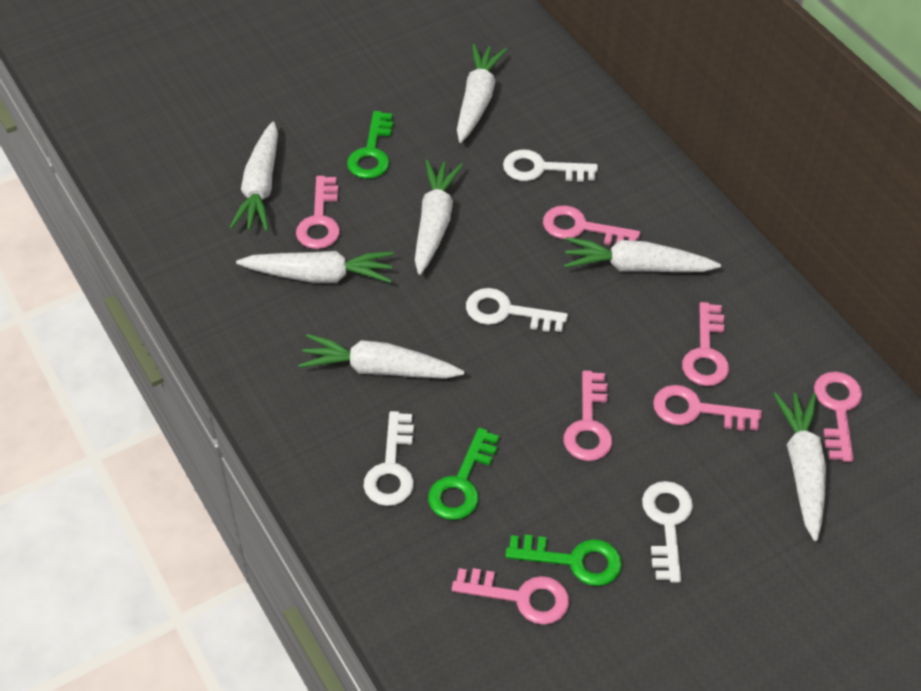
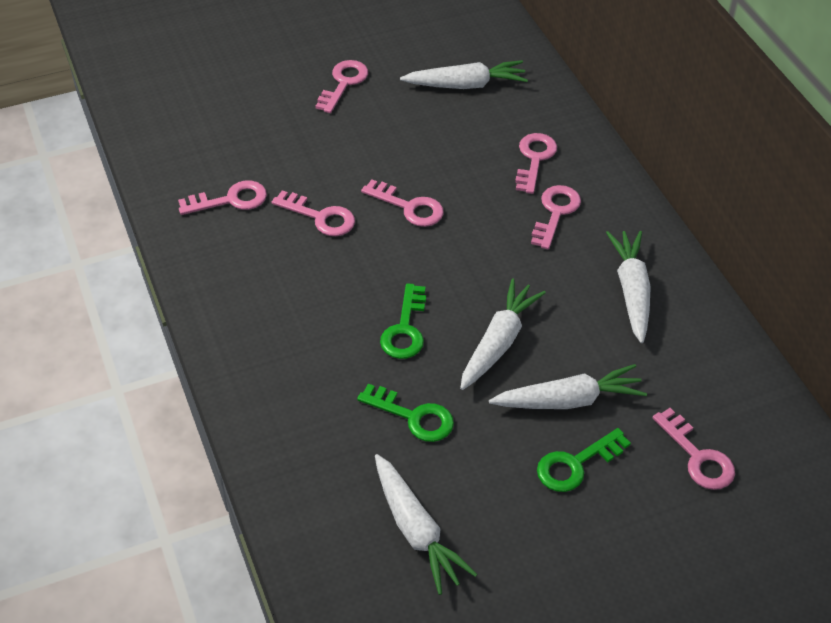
white carrot: [229,121,278,231] [236,251,393,283] [298,334,464,379] [415,160,463,275] [457,44,507,143] [564,237,721,272] [773,393,826,541] = 7 -> [375,454,477,595] [400,60,528,89] [460,278,546,390] [489,364,647,409] [606,231,651,343] = 5
white key: [363,411,414,506] [466,288,568,332] [503,149,598,182] [642,481,693,583] = 4 -> none = 0

